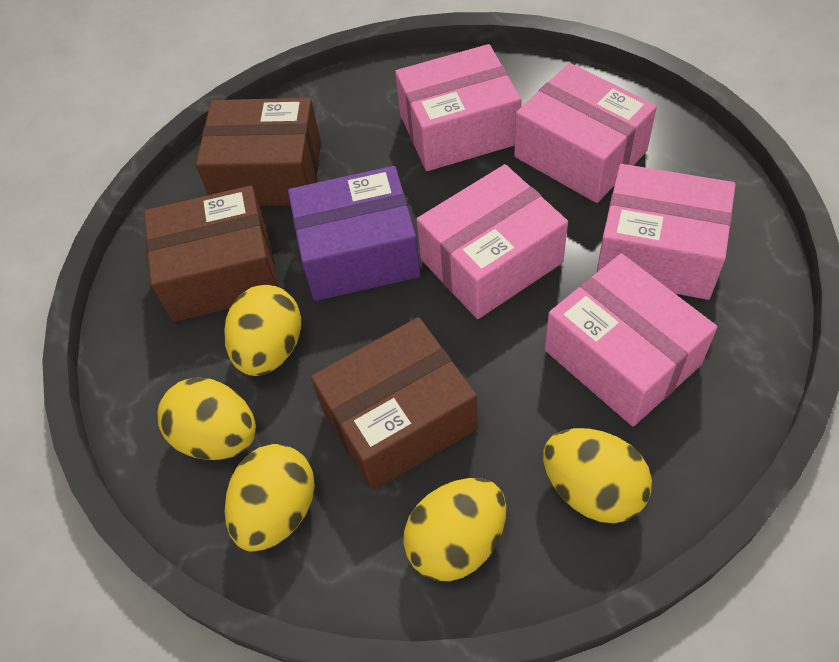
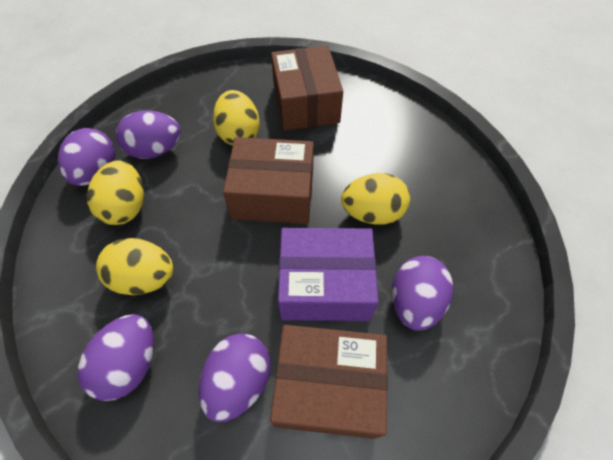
pink box: [395,44,521,171] [416,164,568,319] [514,63,657,203] [545,253,717,426] [596,164,736,300] = 5 -> none = 0
purple egg: none = 0 -> [58,128,115,186] [78,314,154,401] [116,111,181,159] [199,333,270,422] [392,256,453,331] = 5
yellow egg: [157,378,256,460] [224,285,301,376] [225,444,315,552] [403,478,507,581] [543,428,652,523] = 5 -> [87,160,144,225] [96,238,173,295] [213,90,260,145] [341,173,410,225] = 4

